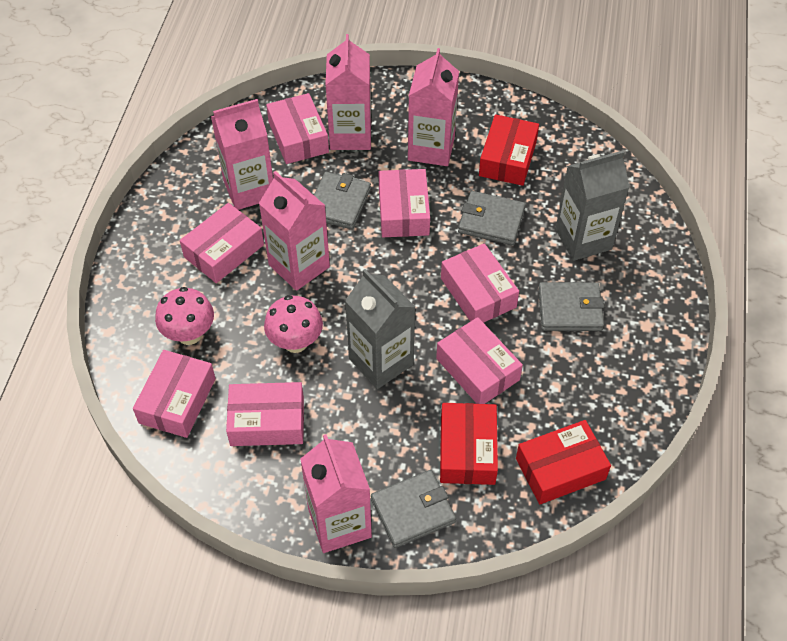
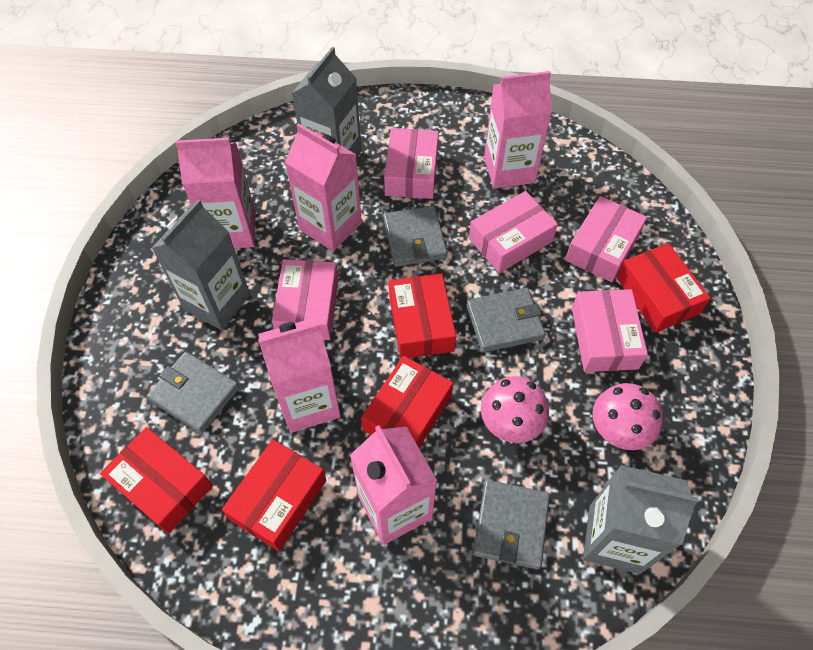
grey carton: [345,269,415,389] [555,150,630,261] = 2 -> [152,199,250,330] [291,47,361,158] [583,465,699,574] = 3
pink box: [133,350,216,438] [180,203,264,283] [226,382,304,446] [266,93,329,164] [379,169,430,237] [436,317,523,404] [441,243,519,323] = 7 -> [272,259,339,340] [384,128,439,199] [469,191,558,273] [565,196,647,282] [572,289,648,372] = 5
red box: [440,403,498,485] [479,114,539,186] [516,420,611,505] = 3 -> [100,427,213,534] [222,439,327,551] [361,356,453,448] [389,273,456,359] [616,243,711,333] = 5

